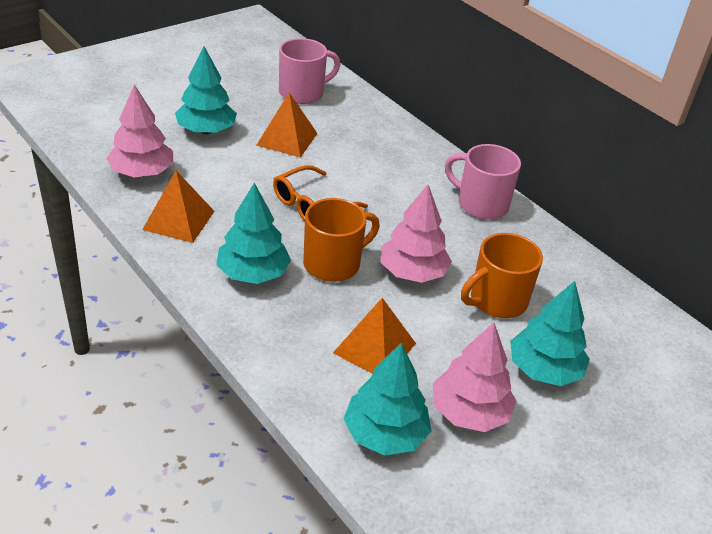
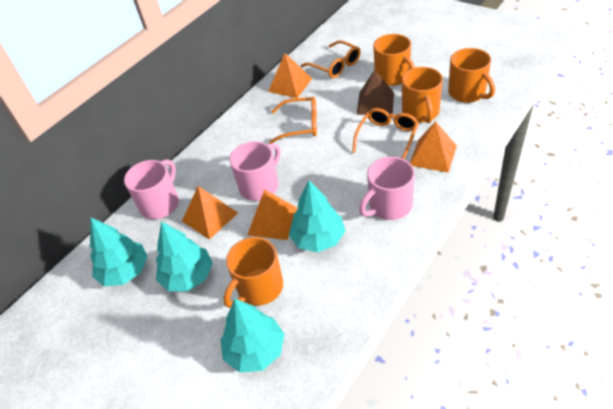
brown pyramid: none = 0 -> [357,70,394,115] = 1
orange glasses: [273,165,368,221] = 1 -> [269,97,317,144] [301,40,361,78] [352,108,419,159] = 3
orange mug: [303,198,380,282] [461,233,543,318] = 2 -> [224,237,283,308] [373,34,415,86] [402,67,443,123] [448,48,495,103] = 4
orange pyramid: [142,171,215,243] [256,92,318,158] [333,298,416,374] = 3 -> [182,186,238,240] [247,189,297,240] [268,53,312,98] [410,121,457,173] = 4
pink mug: [279,38,341,104] [445,144,521,220] = 2 -> [124,159,179,219] [229,141,281,201] [359,157,415,220] = 3
pink tree: [106,84,173,177] [380,185,452,283] [433,322,516,432] = 3 -> none = 0

